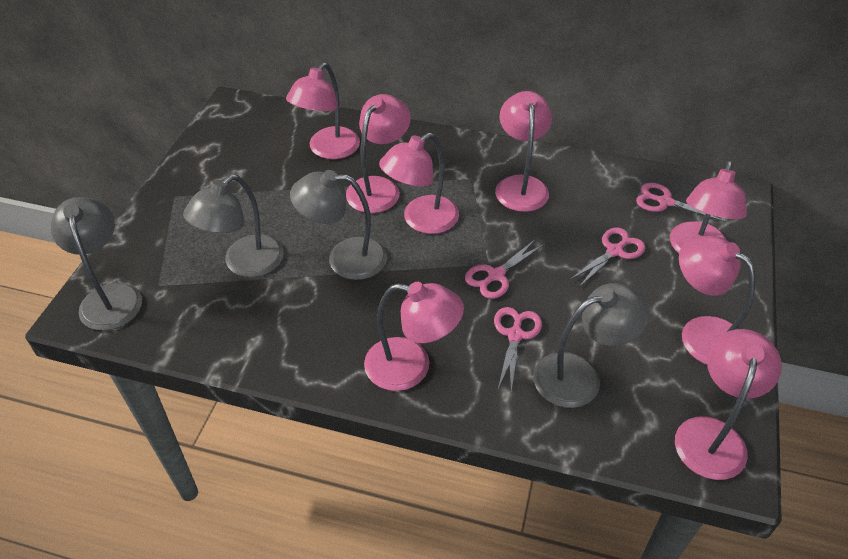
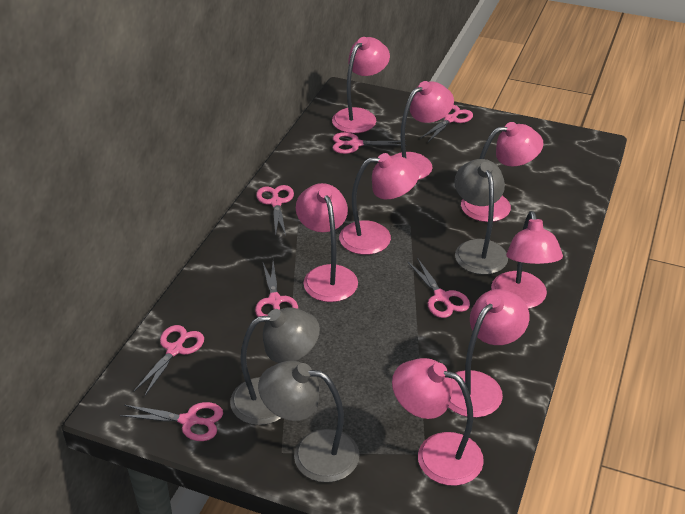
grey lamp: [51,197,142,331] [183,175,284,277] [290,170,387,280] [533,283,650,408] = 4 -> [230,307,320,425] [258,361,359,483] [454,159,508,275] = 3
pink scissors: [465,240,543,299] [494,307,542,391] [571,228,645,287] [636,183,726,222] = 4 -> [120,402,223,441] [133,325,204,397] [255,261,298,317] [256,185,294,236] [333,132,407,154] [407,258,470,318] [420,105,473,142] = 7

